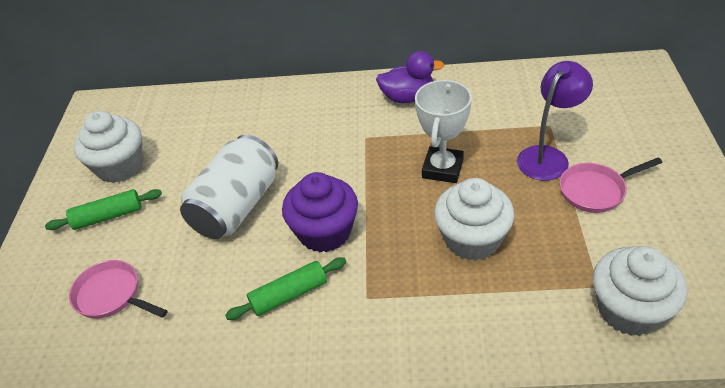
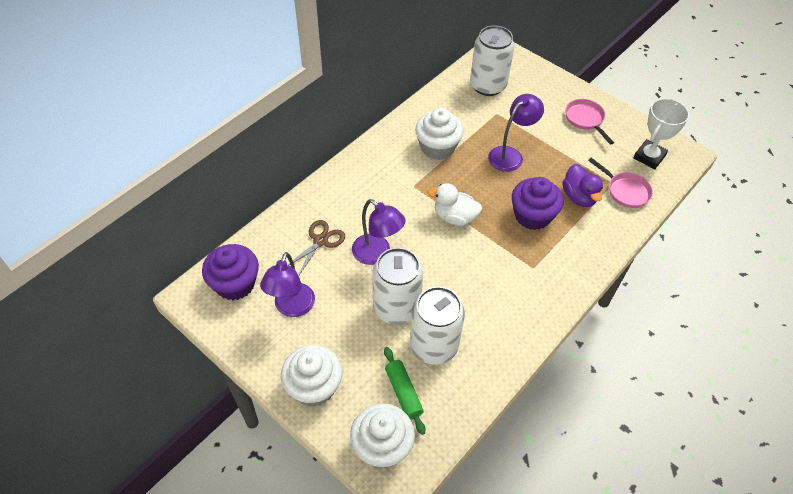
brown scissors: none = 0 -> [288,220,345,276] = 1
green rolling pin: [45,189,162,230] [225,257,346,320] = 2 -> [384,347,425,435] = 1
purple cupcake: [282,172,358,252] = 1 -> [202,244,259,300] [512,177,564,230] = 2
purple lamp: [517,61,593,181] = 1 -> [260,252,315,317] [352,199,406,265] [488,94,544,172] = 3
white can: [180,135,278,239] = 1 -> [372,248,424,325] [410,286,465,365] [470,25,515,96] = 3
white duck: none = 0 -> [427,183,482,226] = 1

